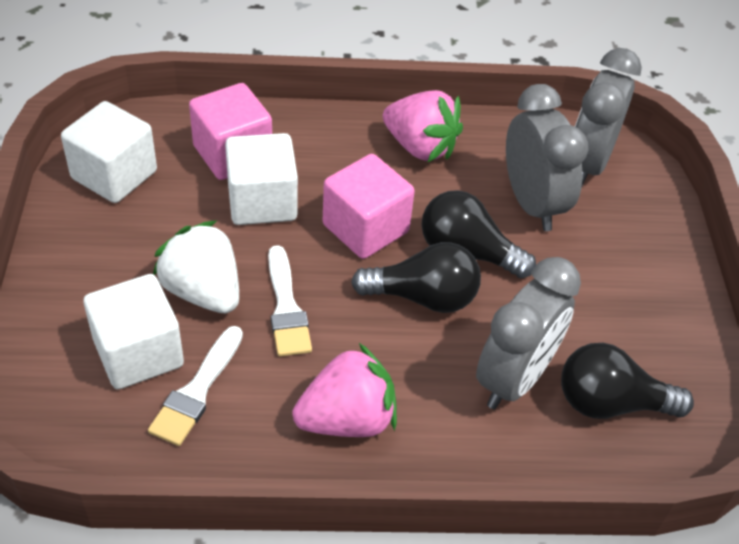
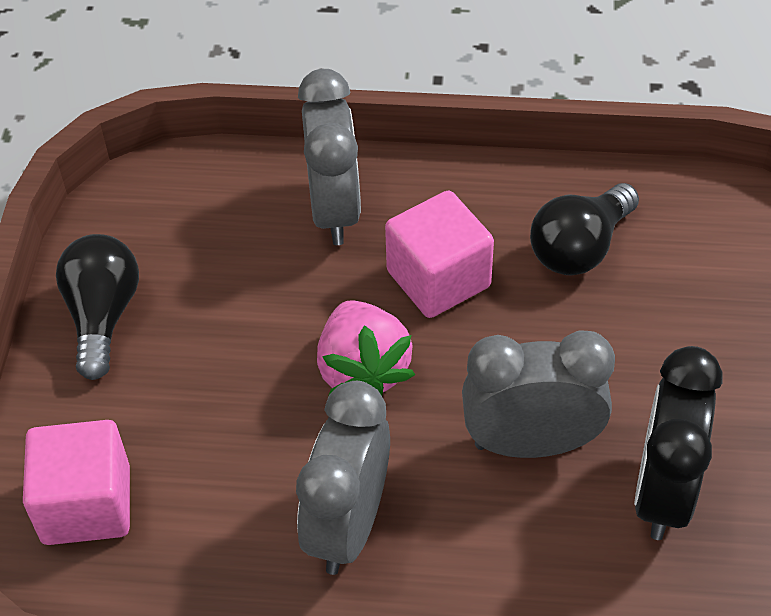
black clock: none = 0 -> [634,346,722,540] = 1
black light bulb: [351,242,481,313] [421,190,536,278] [561,343,694,419] = 3 -> [56,234,139,380] [530,183,639,275] = 2
pink strawberry: [292,343,397,437] [383,90,463,162] = 2 -> [317,300,415,396] = 1
white brush: [148,326,243,446] [268,245,312,356] = 2 -> none = 0
white cube: [61,101,157,203] [83,274,184,389] [225,133,298,225] = 3 -> none = 0
white strawberry: [153,220,239,313] = 1 -> none = 0

